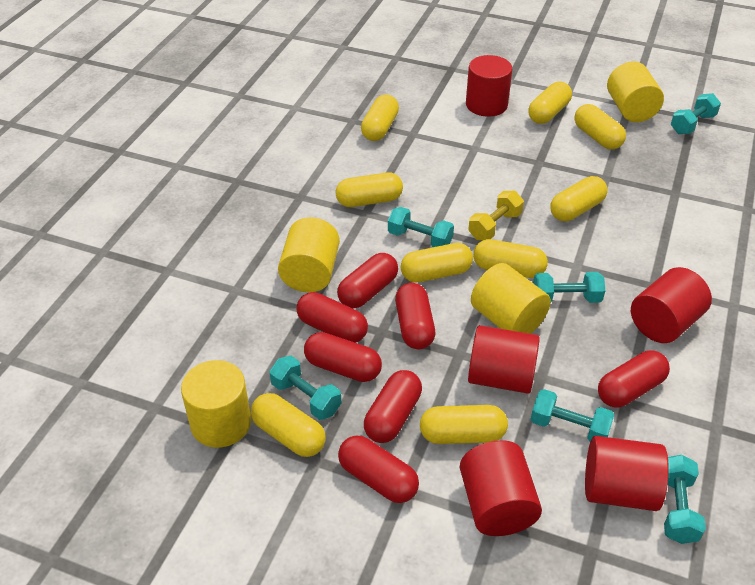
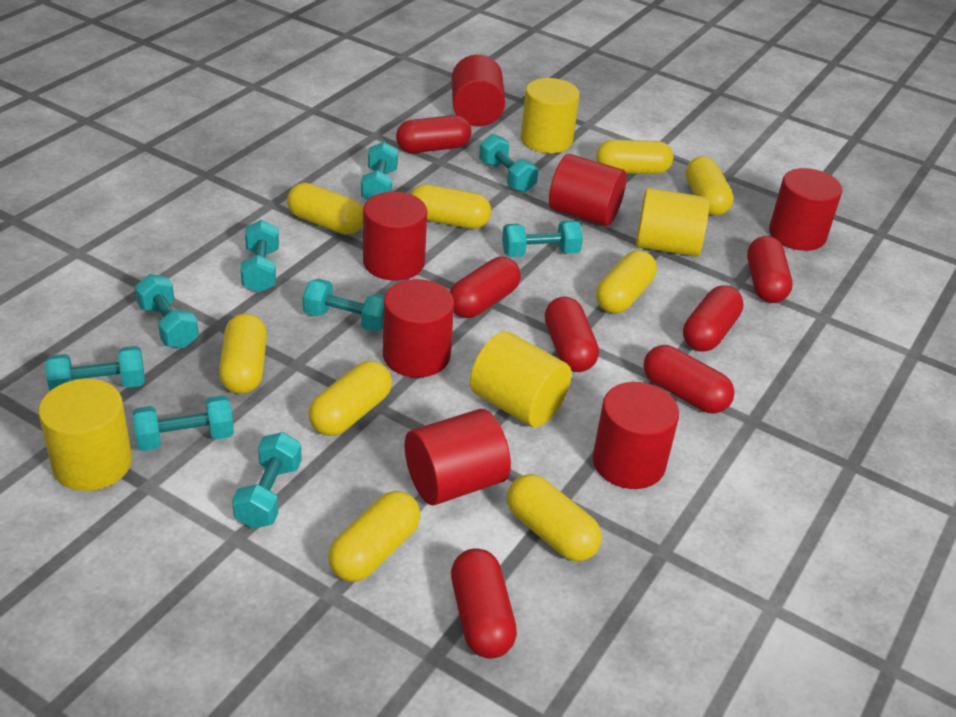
red cylinder: [460,440,542,536] [466,55,512,117] [468,325,540,394] [585,436,669,511] [631,267,712,343] = 5 -> [363,192,427,281] [383,279,454,378] [404,409,511,505] [452,55,506,126] [549,154,626,226] [593,382,679,489] [769,168,842,251] = 7
turquoise dumbbell: [269,356,341,420] [388,207,454,247] [531,389,614,442] [533,272,605,303] [664,455,706,544] [671,93,721,134] = 6 -> [45,346,145,391] [133,395,234,451] [135,274,199,348] [232,432,302,529] [241,220,279,293] [303,279,385,332] [361,142,398,200] [479,134,539,192] [502,220,583,257] = 9
yellow dumbbell: [468,191,524,240] = 1 -> none = 0

